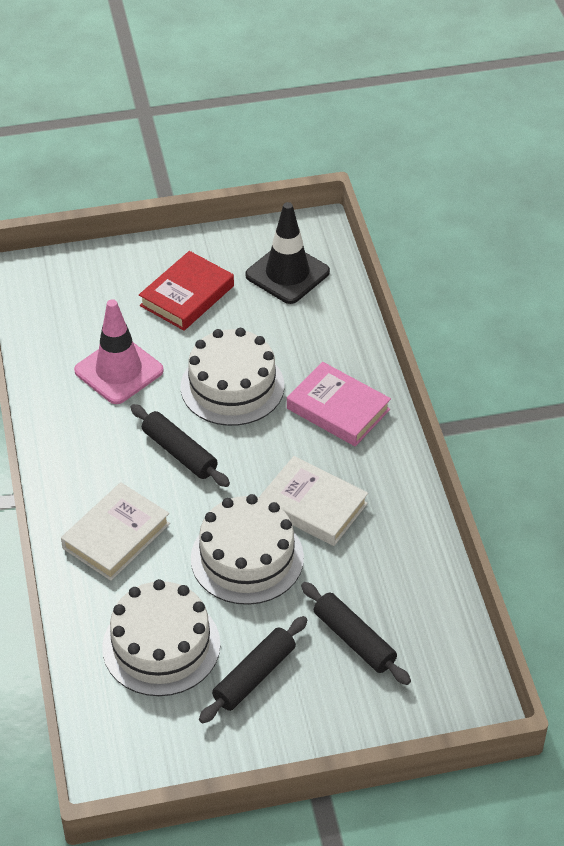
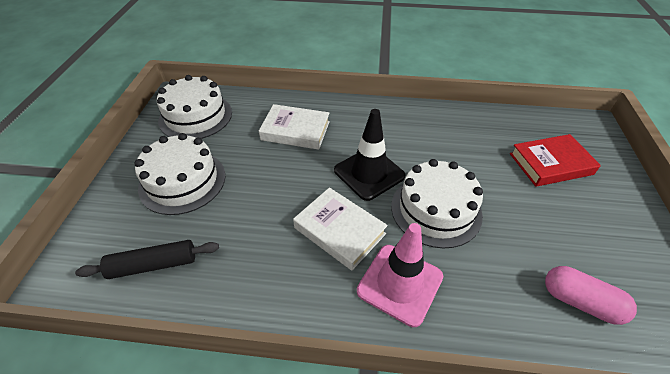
black rolling pin: [130,404,230,487] [199,616,307,723] [301,582,411,685] = 3 -> [75,240,219,279] = 1
pink book: [287,362,391,446] = 1 -> none = 0
pink capsule: none = 0 -> [545,266,637,325] = 1

